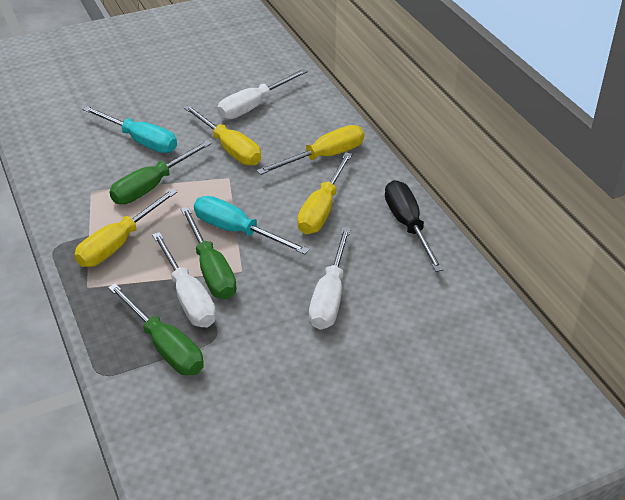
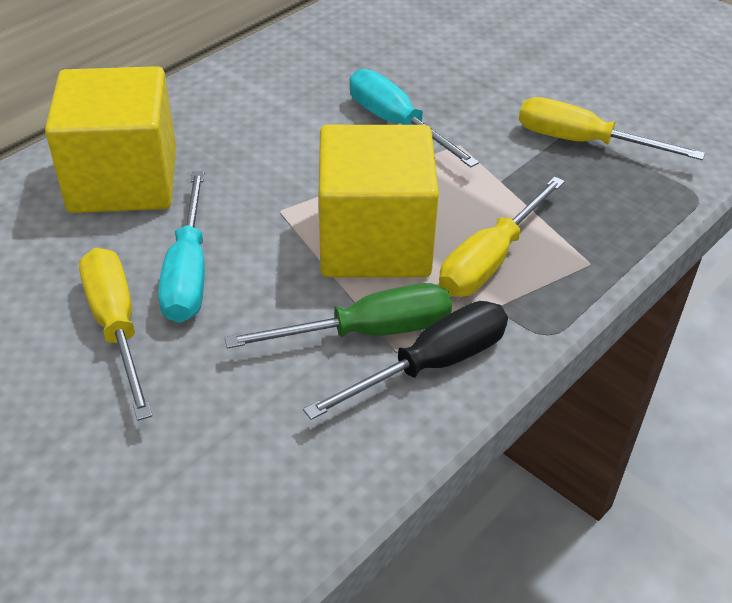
green screwdriver: [108,283,204,375] [110,140,212,204] [181,207,237,299] = 3 -> [224,283,452,349] = 1
white screwdriver: [152,232,216,327] [217,69,308,120] [309,227,351,330] = 3 -> none = 0
yellow cube: none = 0 -> [45,66,176,213] [319,125,439,277] = 2
yellow screwdriver: [75,189,177,267] [184,105,261,166] [257,125,364,175] [297,152,352,234] = 4 -> [79,248,152,421] [439,177,565,297] [519,97,705,160] = 3

